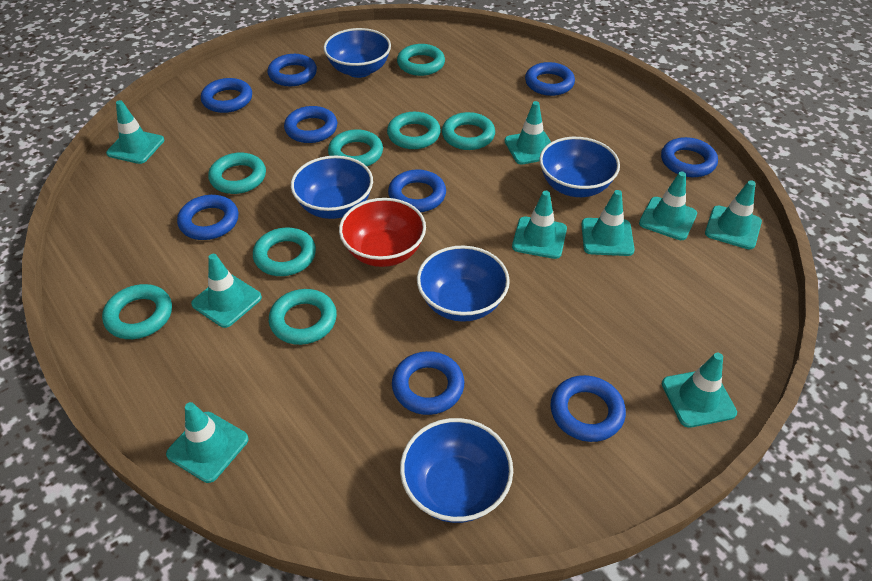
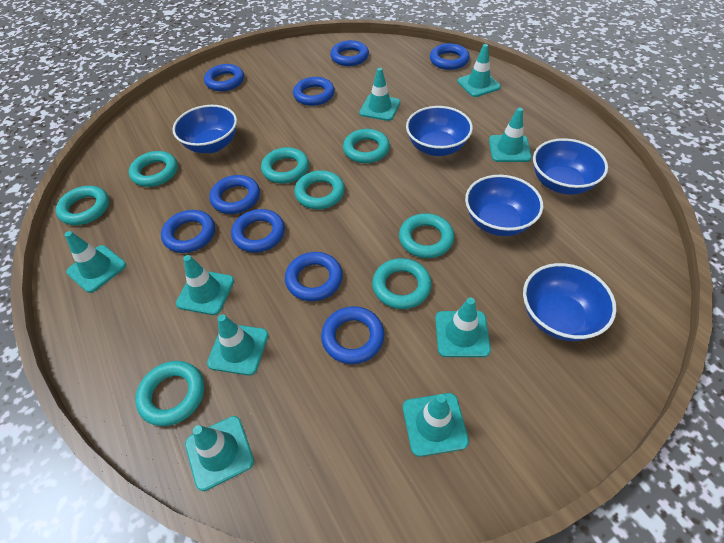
red bowl: [339,198,426,267] = 1 -> none = 0

